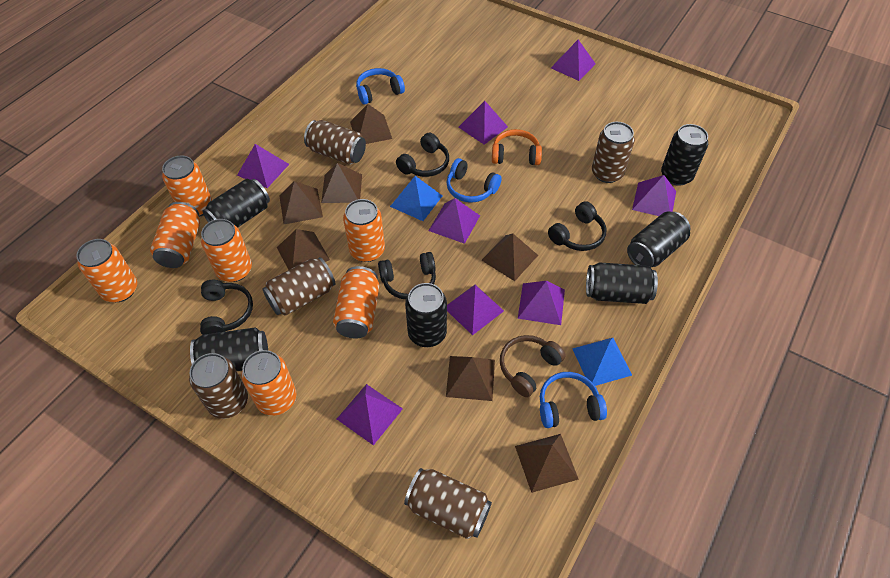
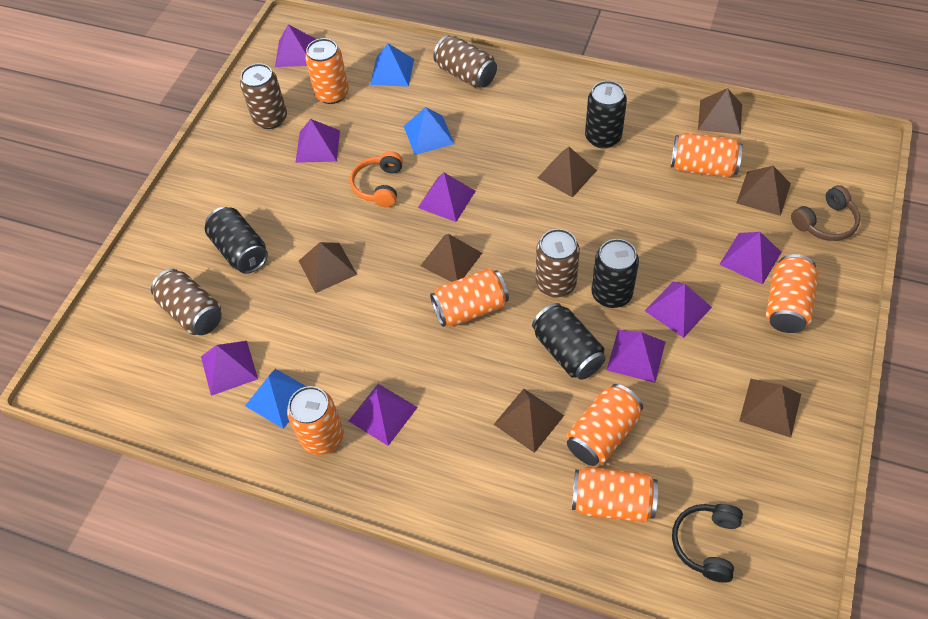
black can: [190,327,268,371] [202,179,270,228] [405,283,447,347] [586,262,658,304] [627,211,691,267] [661,124,708,186] = 6 -> [205,207,268,274] [532,303,606,380] [585,81,627,149] [591,239,639,308] = 4
black headphones: [200,280,253,335] [378,252,436,299] [396,132,449,177] [548,201,606,251] = 4 -> [672,504,743,583] = 1
blue headphones: [356,68,405,105] [446,158,502,203] [540,372,607,428] = 3 -> none = 0
blue pyramid: [390,176,442,221] [572,338,632,386] = 2 -> [245,369,307,429] [370,43,414,87] [404,107,454,155] = 3
brown can: [189,353,248,419] [262,257,336,316] [304,120,366,165] [404,468,492,539] [592,122,635,183] = 5 -> [151,269,222,335] [240,63,287,129] [433,35,497,89] [536,229,580,298] = 4

